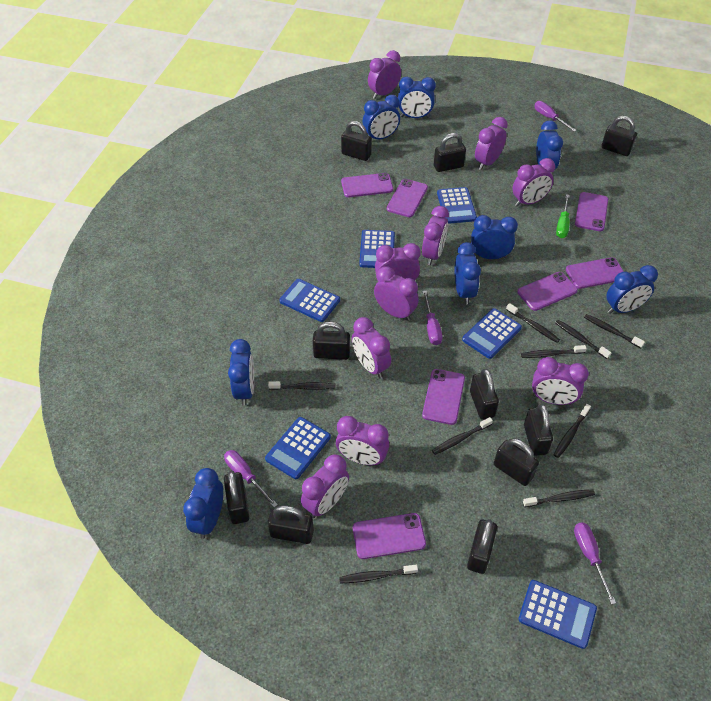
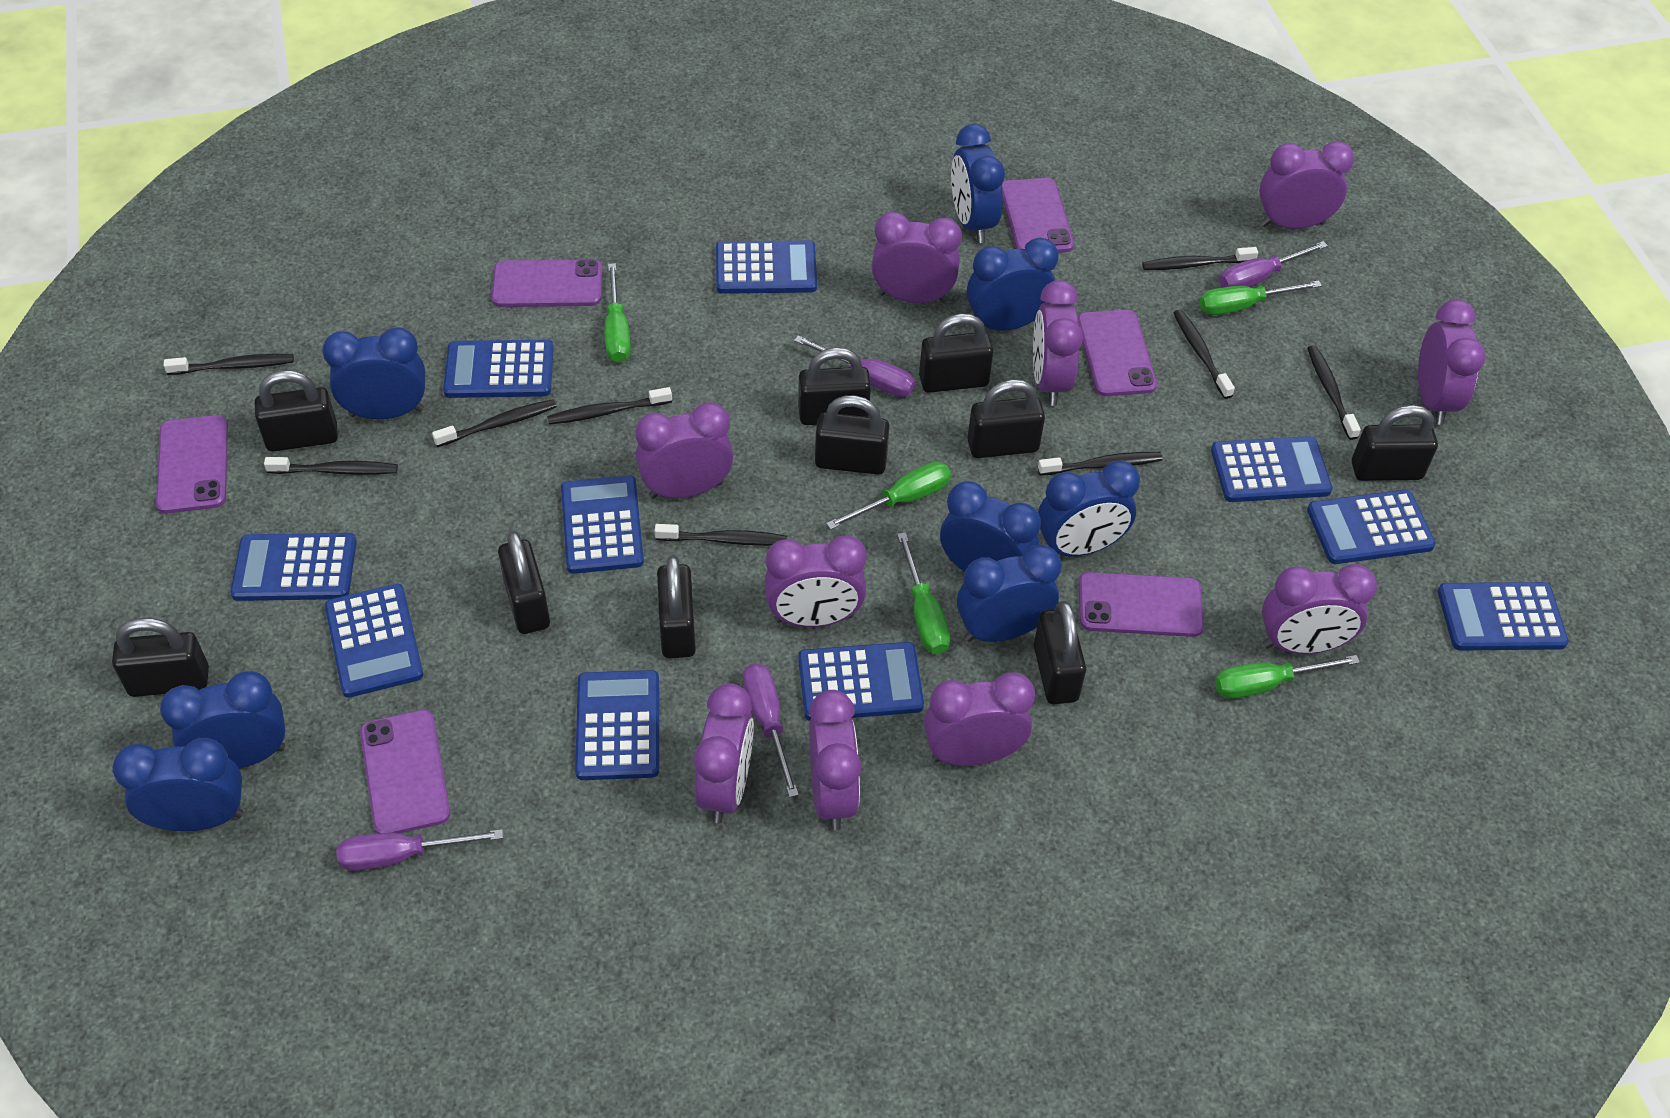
blue calculator: [265,417,331,479] [279,279,340,322] [359,230,395,268] [437,187,477,224] [462,308,522,359] [518,580,597,649] = 6 -> [230,533,357,601] [325,584,424,698] [443,340,554,398] [561,476,644,574] [575,670,659,780] [716,240,817,294] [798,642,924,721] [1211,436,1333,502] [1307,489,1436,564] [1438,582,1569,650] = 10
green screwdriver: [556,194,570,238] = 1 -> [605,263,631,363] [826,462,951,530] [897,532,950,654] [1199,280,1322,315] [1215,655,1360,699] = 5
purple phone: [341,173,393,197] [353,513,426,559] [387,179,428,217] [422,369,465,425] [517,272,578,311] [566,257,624,289] [575,192,608,231] = 7 -> [156,415,228,514] [360,710,450,834] [492,260,603,307] [1002,178,1074,253] [1078,310,1157,396] [1078,572,1204,637] = 6

